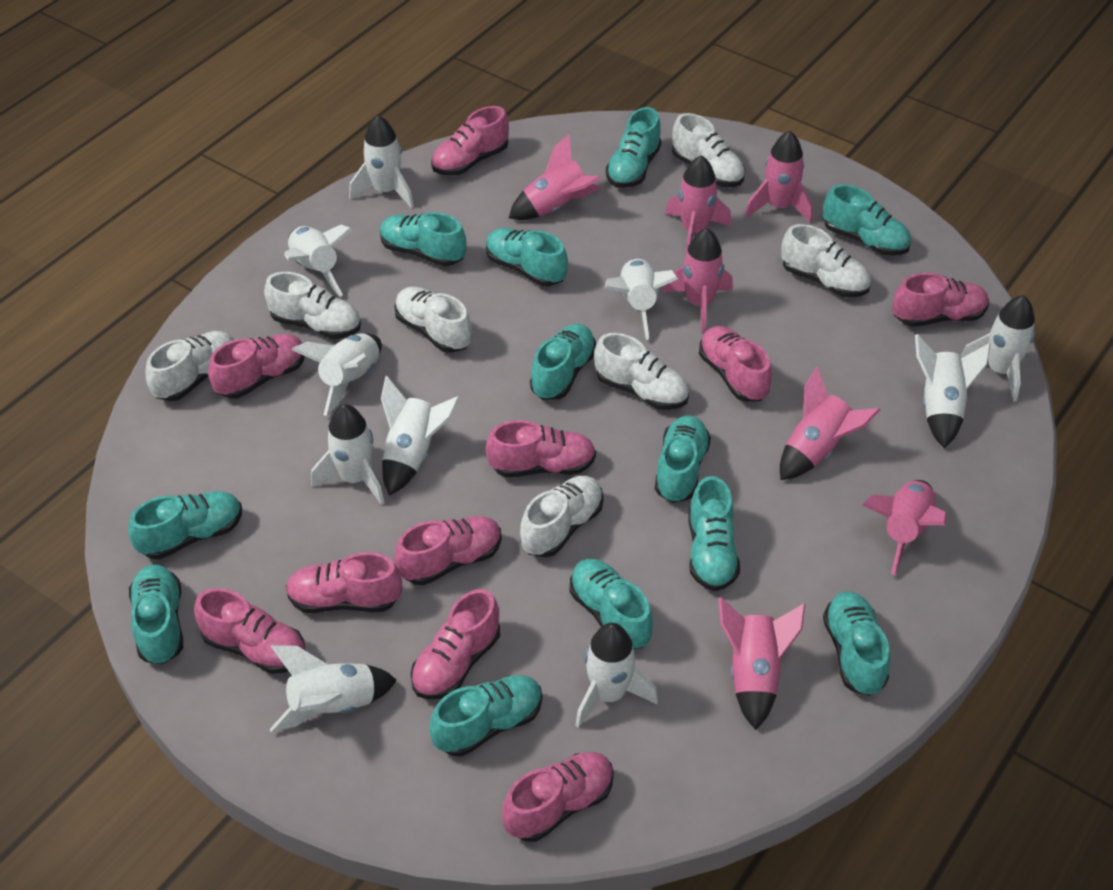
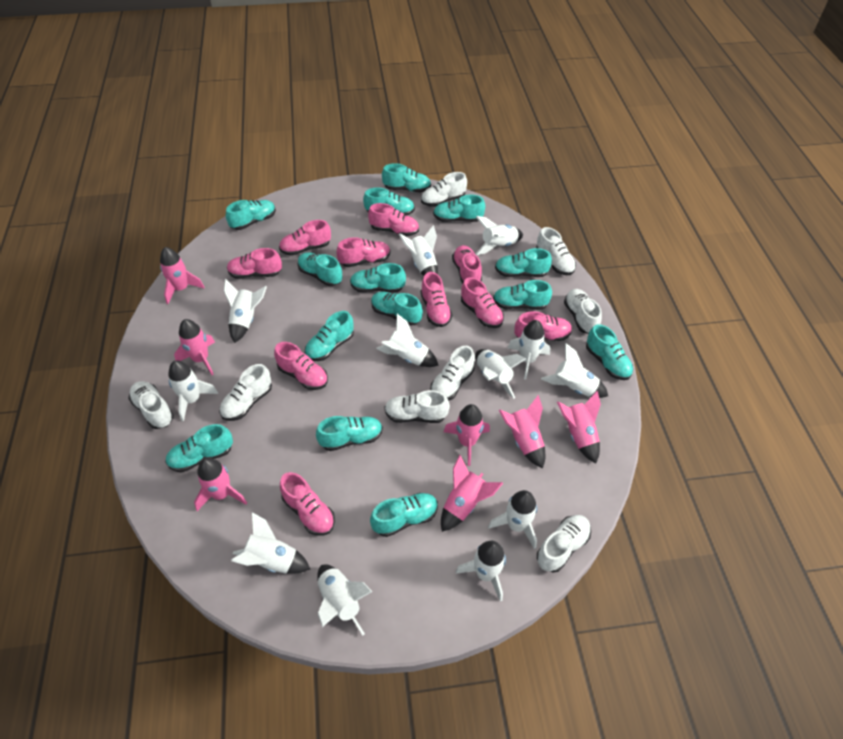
turquoise shoe: [128,491,242,560] [129,564,183,665] [380,212,467,266] [429,675,543,757] [486,228,568,286] [530,324,596,400] [570,559,653,649] [606,107,662,188] [655,415,711,503] [688,476,740,591] [823,184,911,256] [823,591,890,696] = 12 -> [165,424,233,473] [226,200,276,230] [298,252,342,286] [305,311,354,361] [316,416,383,451] [350,263,406,292] [363,187,415,216] [370,493,438,537] [371,292,423,326] [382,163,431,192] [433,195,485,222] [493,280,552,310] [495,248,552,277] [586,324,633,380] = 14
white rocket: [270,645,397,732] [284,225,353,297] [292,333,382,416] [311,404,385,505] [349,115,414,209] [381,376,460,496] [575,623,658,728] [605,259,678,340] [915,334,990,448] [961,295,1035,402] = 10 -> [168,360,218,421] [224,279,267,343] [231,512,310,574] [317,564,372,635] [376,314,439,367] [399,225,438,276] [456,541,506,602] [475,349,526,399] [476,216,523,255] [488,490,537,549] [508,320,551,379] [541,343,608,398] = 12
white shoe: [146,331,234,401] [264,272,361,339] [394,287,472,353] [520,476,604,557] [594,333,689,410] [672,113,745,187] [781,224,871,297] = 7 -> [128,381,174,429] [220,364,272,421] [384,390,450,423] [421,172,467,207] [430,346,475,401] [536,227,576,275] [537,515,591,572] [564,289,602,334] = 8

